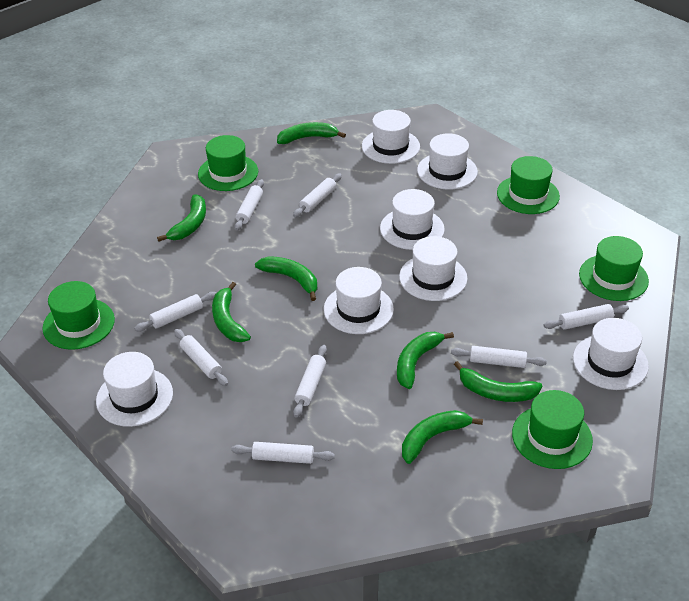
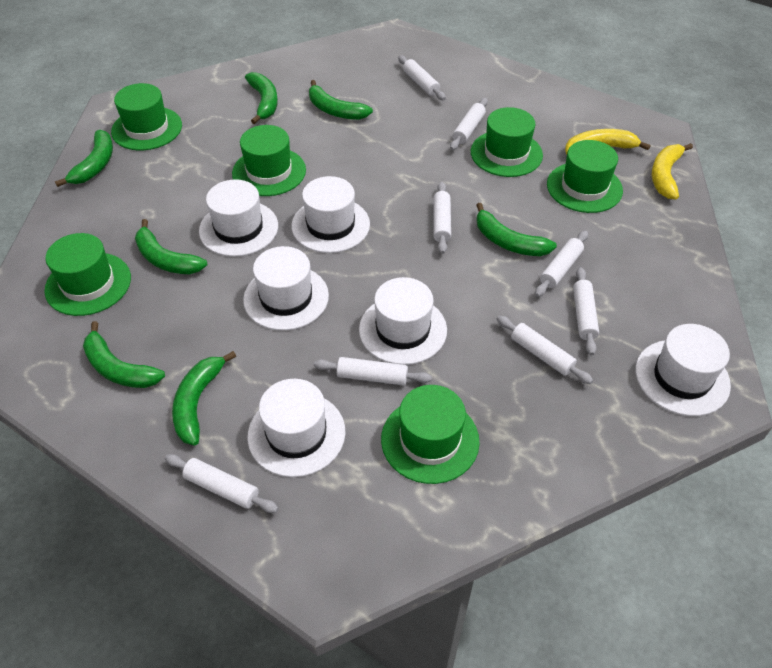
green hat: [42,281,115,350] [198,135,258,191] [497,156,560,214] [512,390,593,469] [579,236,649,301] = 5 -> [44,233,131,316] [111,83,182,150] [232,125,306,196] [381,385,480,484] [471,107,543,177] [547,140,623,213] = 6
white hat: [96,352,173,427] [324,267,394,334] [362,110,420,164] [380,189,445,250] [399,236,468,301] [417,133,478,190] [573,318,649,390] = 7 -> [199,179,278,257] [243,246,329,331] [247,379,345,477] [291,176,370,253] [359,277,447,365] [636,324,731,416] = 6
yellow banana: none = 0 -> [565,129,650,154] [652,143,693,199] = 2

